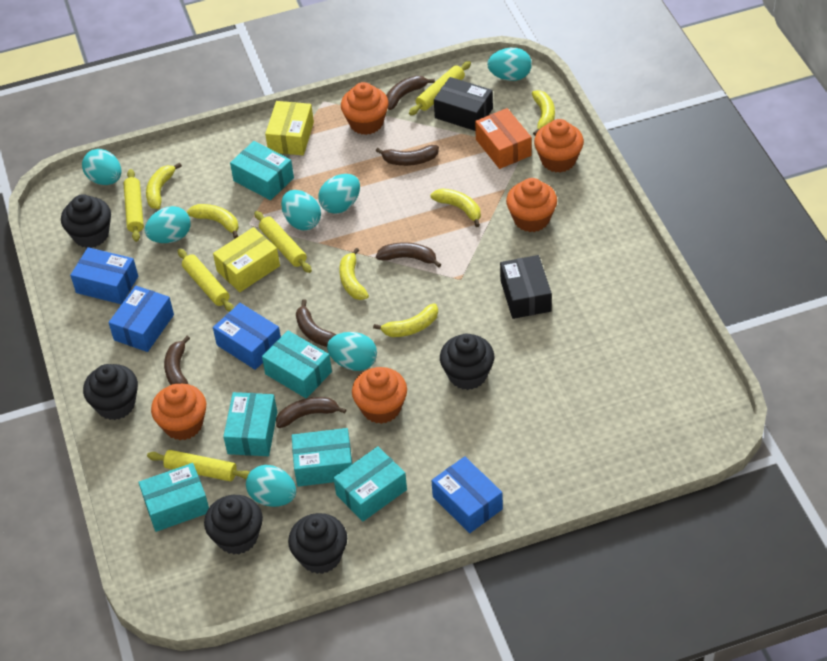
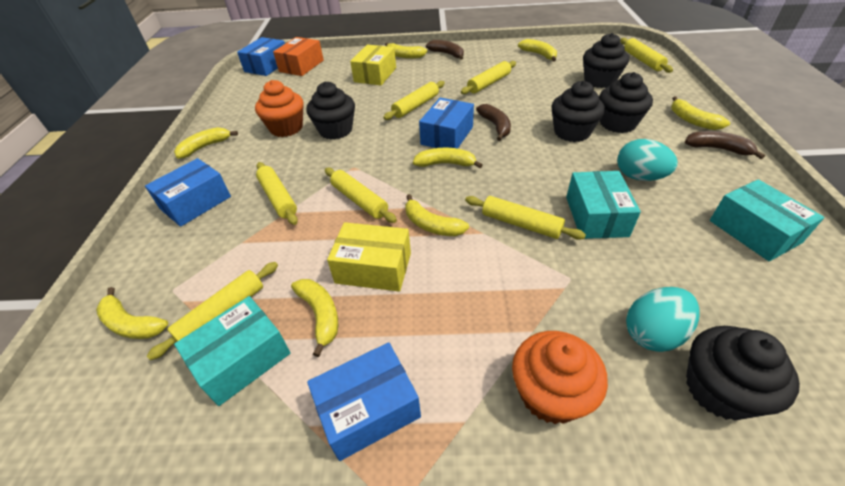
black box: [434,77,493,131] [500,255,552,319] = 2 -> none = 0
brown banana: [164,336,190,385] [276,397,347,428] [296,300,336,347] [376,145,439,166] [376,242,441,268] [386,76,435,110] = 6 -> [426,40,464,60] [476,104,511,141] [685,131,765,159] = 3
orange cupcake: [151,384,206,440] [341,82,389,135] [352,367,407,424] [506,178,557,232] [534,119,584,173] = 5 -> [255,80,303,137] [512,331,608,424] = 2
turquoise box: [139,463,209,532] [223,392,277,456] [230,141,294,200] [262,331,332,398] [292,428,352,487] [334,446,407,521] = 6 -> [174,296,291,406] [566,171,641,239] [710,179,825,261] = 3
turquoise egg: [82,149,121,185] [145,206,190,243] [246,465,296,507] [281,190,321,230] [318,174,360,214] [327,332,377,371] [487,48,532,81] = 7 -> [617,139,678,181] [626,287,700,352] = 2
yellow banana: [146,163,182,209] [187,204,239,239] [339,248,369,300] [373,303,438,337] [430,189,481,227] [532,90,555,136] = 6 -> [96,287,168,339] [174,127,238,159] [291,279,338,357] [385,43,427,59] [405,194,469,236] [413,148,483,168] [518,39,557,61] [671,96,730,130] = 8
yellow rolling pin: [123,169,144,242] [147,450,250,481] [178,249,234,312] [254,211,312,273] [409,61,471,115] = 5 -> [147,262,278,360] [256,162,298,225] [325,168,397,223] [383,81,445,120] [461,61,516,94] [465,196,586,240] [620,38,673,73] = 7

